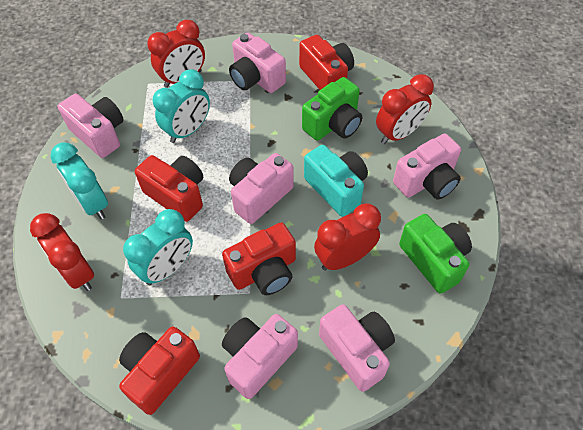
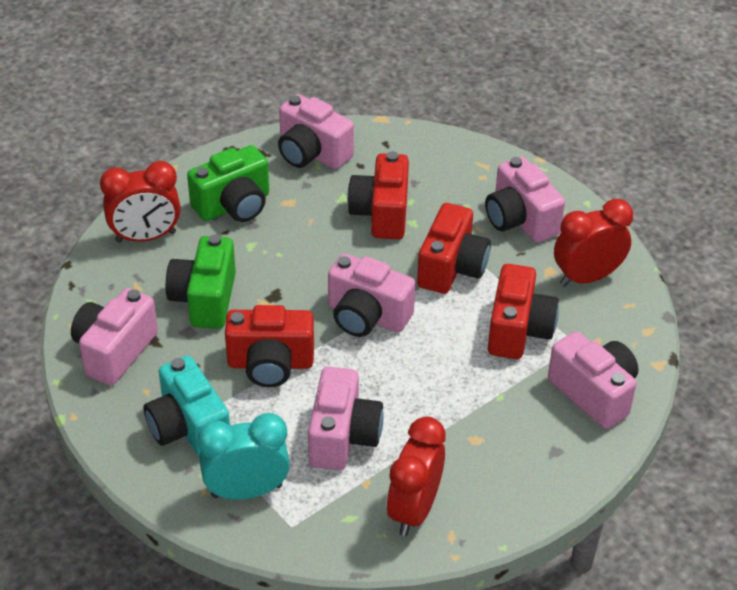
red clock: [30,213,94,291] [147,20,205,88] [314,203,381,271] [376,74,434,144] = 4 -> [100,161,181,243] [386,417,446,536] [554,199,633,287] = 3
turquoise clock: [51,142,108,220] [123,209,193,285] [153,69,210,143] = 3 -> [198,413,290,500] = 1

